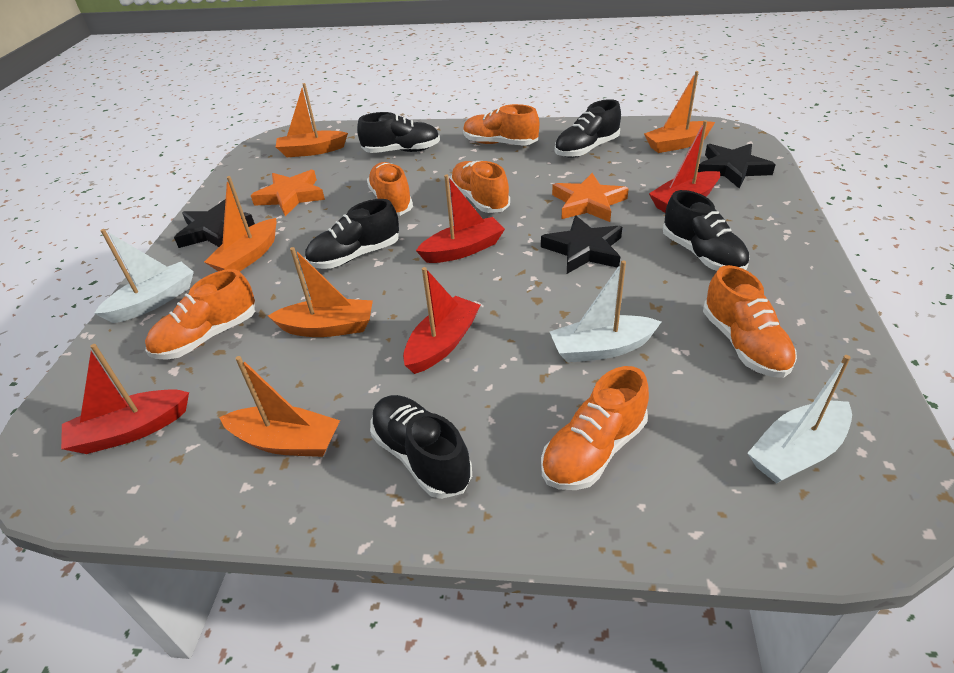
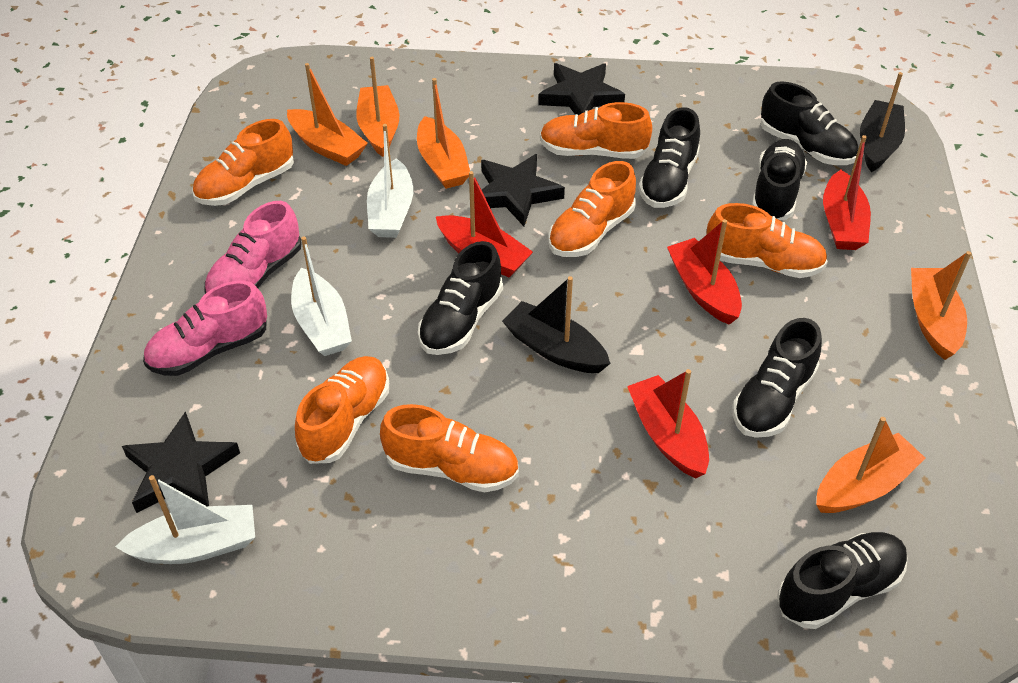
black boat: none = 0 -> [502,276,611,373] [860,72,905,172] = 2
black shoe: [305,199,399,269] [357,112,440,153] [370,395,472,499] [555,99,621,158] [663,190,750,271] = 5 -> [418,241,503,355] [639,107,700,208] [733,318,822,438] [752,139,807,221] [761,81,858,165] [777,532,908,629] = 6
orange star: [251,170,325,216] [552,173,629,222] = 2 -> none = 0
pink shoe: none = 0 -> [143,281,267,376] [204,201,302,294] = 2

